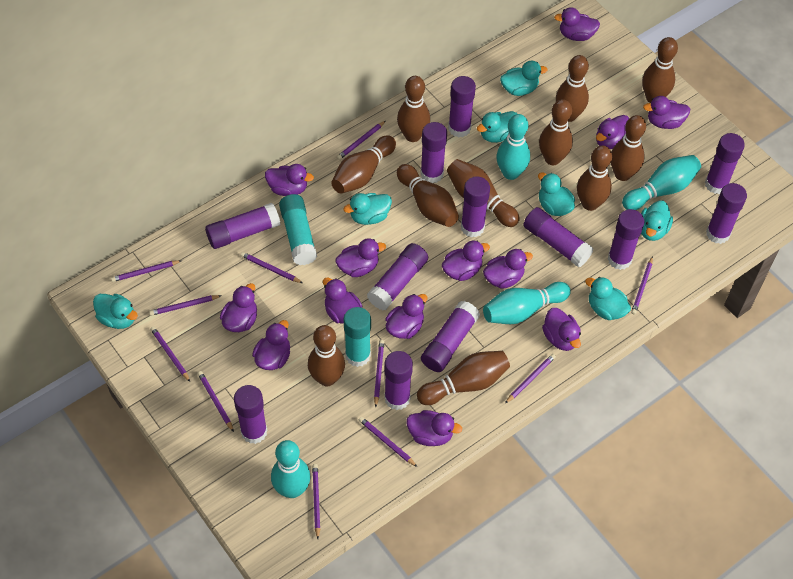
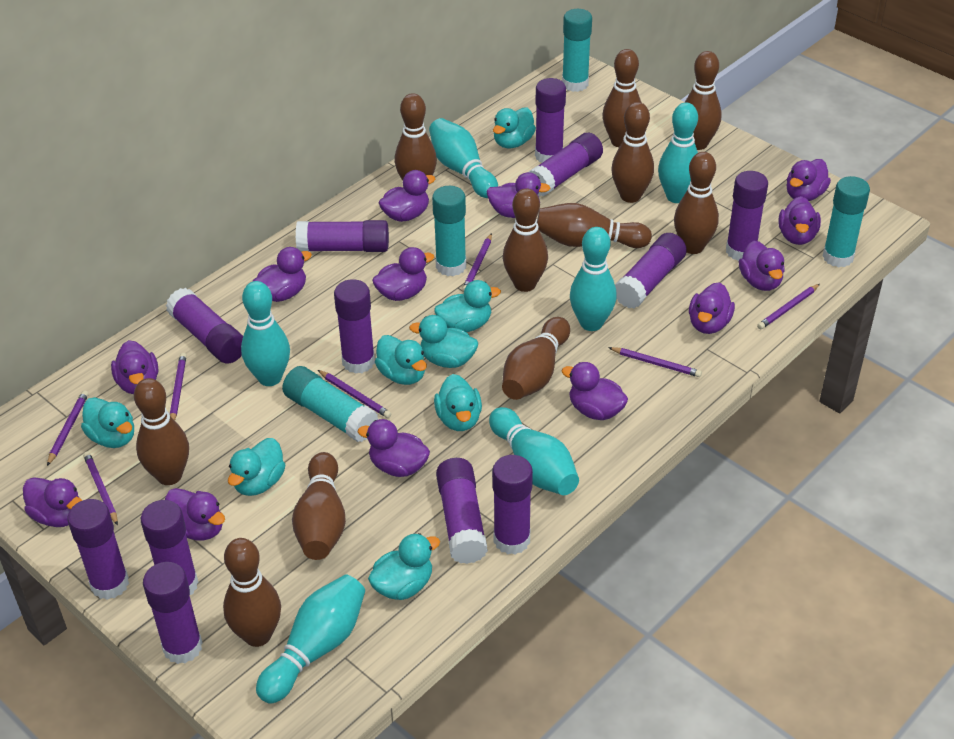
purple pencil: [111,260,182,282] [149,295,222,316] [150,326,190,382] [197,371,234,432] [240,252,303,283] [312,464,320,539] [337,121,386,160] [359,417,417,467] [374,340,384,407] [505,354,556,403] [631,256,653,314] = 11 -> [47,390,89,466] [83,452,118,525] [170,353,187,421] [318,370,391,418] [462,233,492,292] [608,347,702,377] [757,284,820,329] = 7
turquoise bowling pin: [271,440,310,498] [483,282,571,324] [496,114,530,180] [622,155,701,210] = 4 -> [241,281,290,386] [256,574,365,703] [429,118,498,198] [489,407,579,495] [570,227,617,331] [658,103,698,203] = 6
turquoise duck: [93,294,138,329] [343,193,392,225] [477,111,517,143] [500,61,548,96] [538,172,575,216] [585,277,631,320] [641,201,673,241] = 7 -> [81,397,134,448] [228,438,285,496] [368,533,440,600] [375,335,427,385] [409,315,478,368] [434,280,501,332] [434,374,482,431] [493,108,536,148] = 8
turquoise glue stick: [279,194,317,265] [343,307,371,367] = 2 -> [282,366,378,442] [432,186,466,276] [562,9,592,92] [823,176,870,267] = 4

